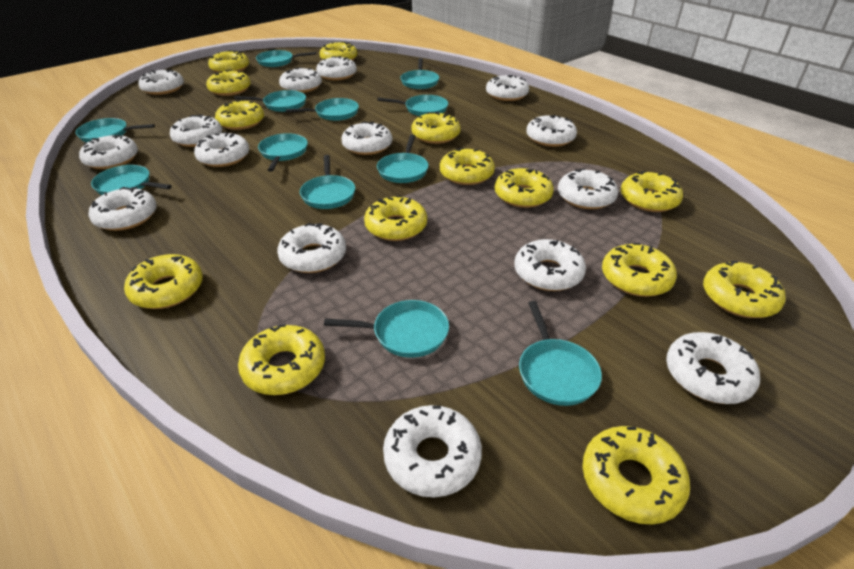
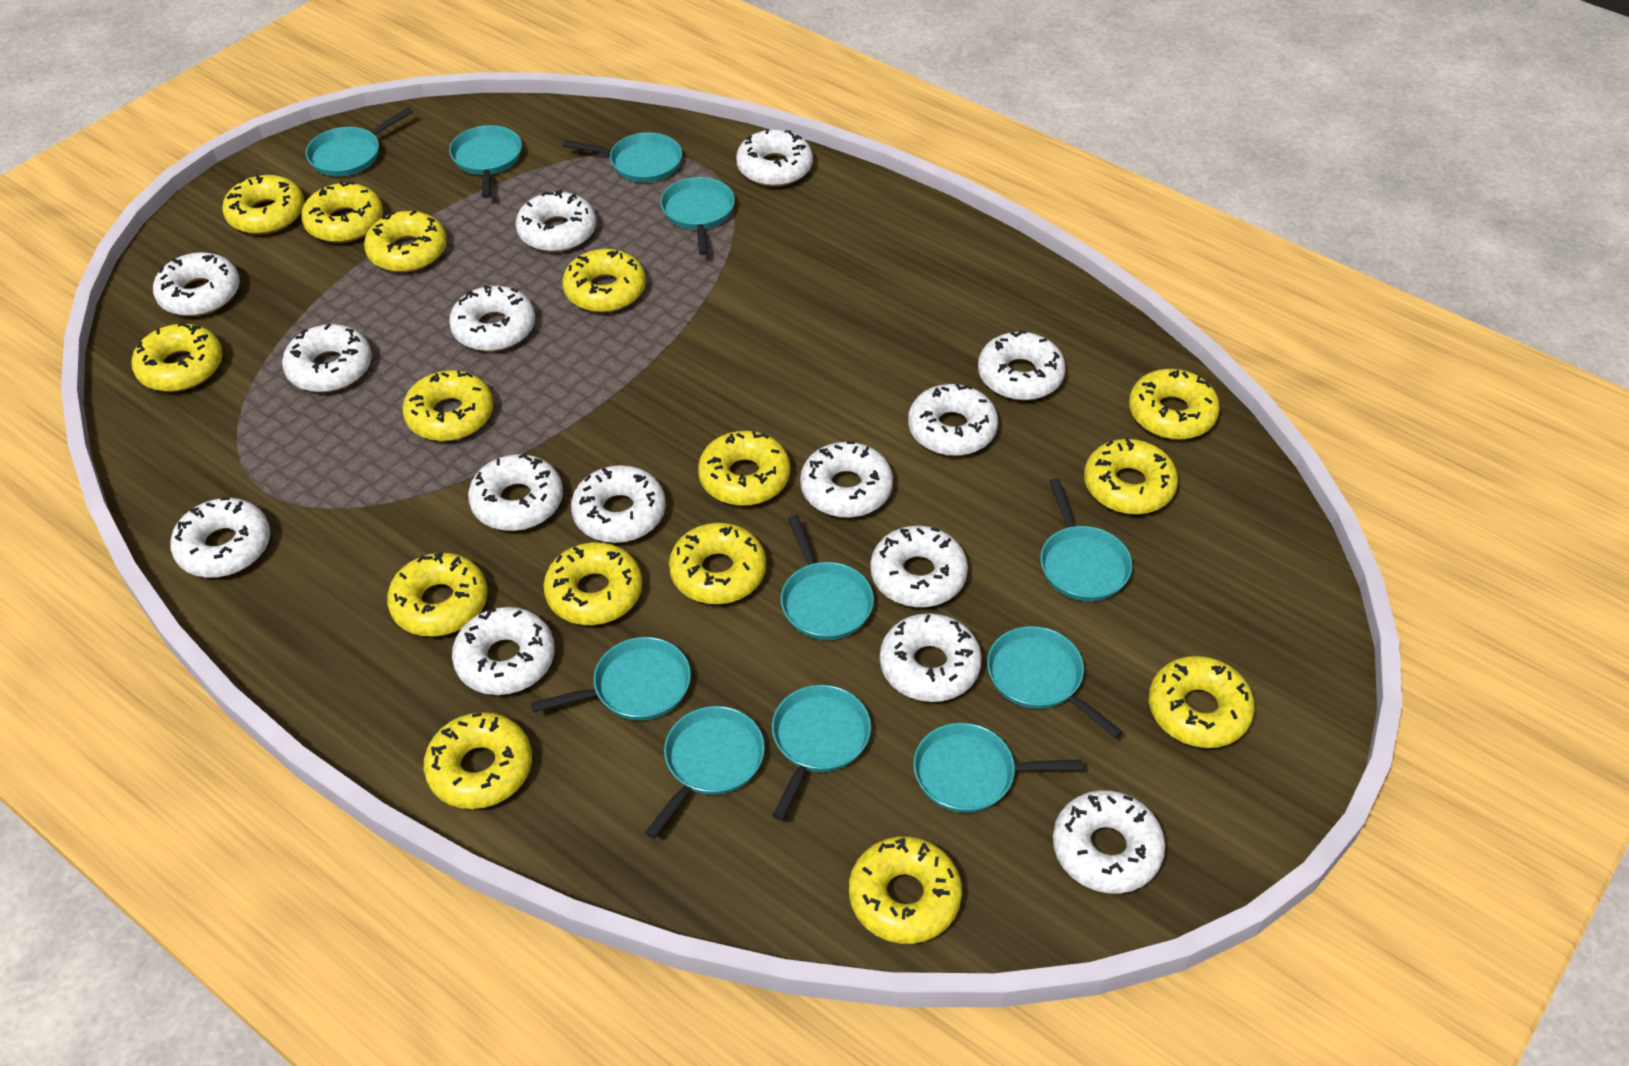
turquoise pan: [76,118,155,142] [91,165,172,195] [234,90,306,112] [256,50,316,67] [258,133,308,172] [286,98,359,121] [300,155,355,209] [324,300,449,358] [377,95,448,116] [377,134,429,183] [400,58,439,89] [519,301,602,406] = 12 -> [306,108,413,176] [449,125,522,198] [531,637,691,720] [563,132,682,183] [645,706,765,839] [660,177,735,255] [772,685,871,821] [781,515,874,640] [913,723,1083,813] [987,626,1123,738] [1040,478,1133,601] = 11
yellow donut: [124,254,203,309] [206,70,251,96] [208,50,249,73] [215,100,264,130] [238,324,325,395] [319,42,357,61] [364,196,427,241] [411,112,461,144] [440,148,495,185] [495,168,554,208] [582,426,690,524] [602,243,677,297] [621,171,683,212] [703,261,785,318] = 14 -> [132,322,223,392] [222,174,304,234] [301,182,383,243] [364,210,447,272] [387,552,488,637] [402,370,493,441] [424,712,532,809] [543,542,643,625] [562,249,646,312] [669,523,766,604] [698,431,790,506] [849,837,962,944] [1084,438,1178,515] [1129,369,1220,440] [1149,656,1255,748] = 15

